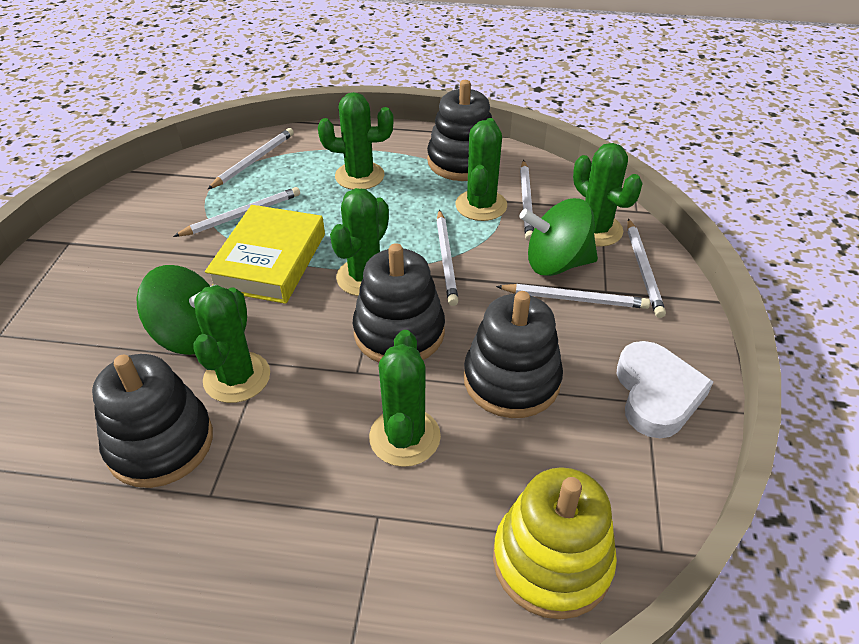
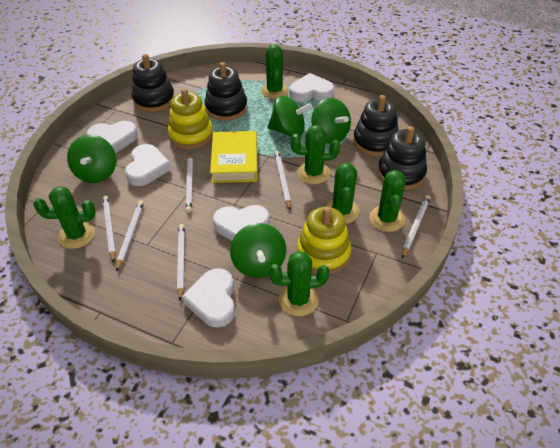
green spinning top: [136,265,215,355] [519,198,598,276] = 2 -> [67,134,116,183] [230,223,286,278] [268,96,313,137] [311,98,351,144] = 4
white heart: [617,341,713,438] = 1 -> [87,121,138,153] [125,144,171,186] [182,268,235,328] [213,205,269,241] [290,73,334,102] = 5
yellow stacking toy: [493,467,617,619] = 1 -> [168,88,213,149] [297,207,351,274] = 2

